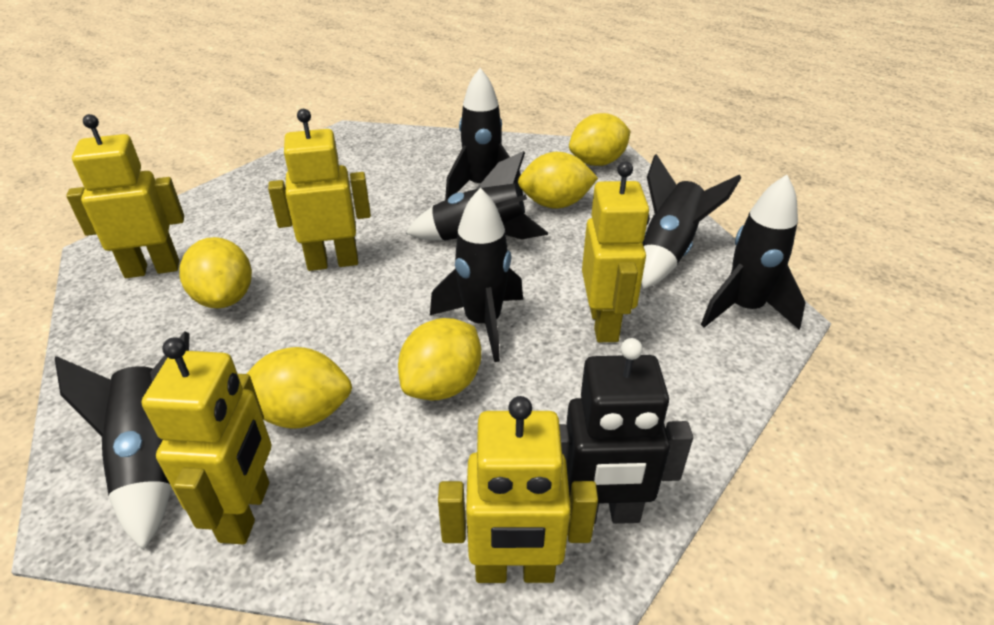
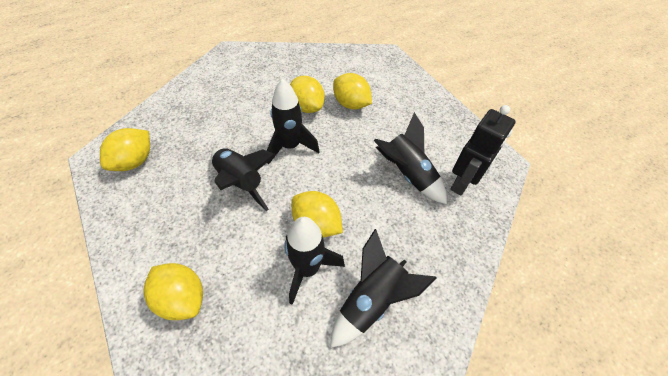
black rocket: [55,331,190,550] [406,151,548,241] [430,188,523,362] [445,68,523,200] [641,154,741,289] [701,175,806,330] = 6 -> [211,148,276,211] [267,79,320,164] [285,217,345,305] [330,229,437,348] [374,112,447,204] = 5
yellow robot: [66,114,184,278] [142,337,271,544] [268,109,371,271] [438,396,598,583] [582,161,650,342] = 5 -> none = 0

